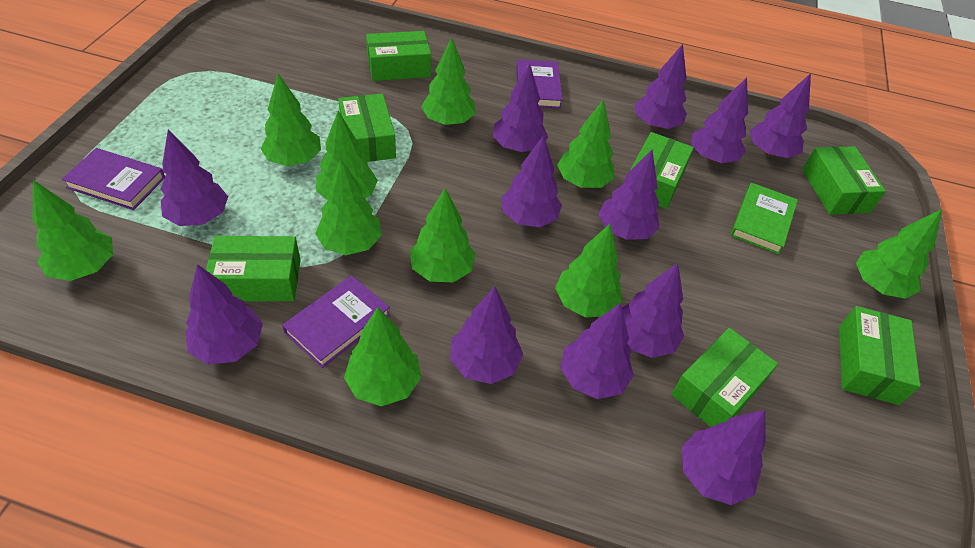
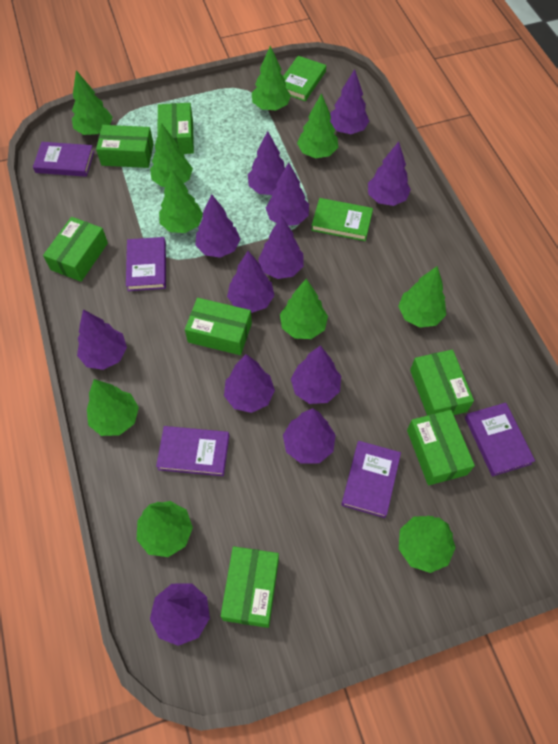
green book: [730,183,798,255] = 1 -> [283,56,326,101] [311,198,373,241] = 2
purple book: [62,148,165,210] [282,275,390,368] [516,59,563,109] = 3 -> [33,142,94,177] [126,237,166,291] [156,426,229,476] [341,441,401,518] [465,403,535,476] = 5

